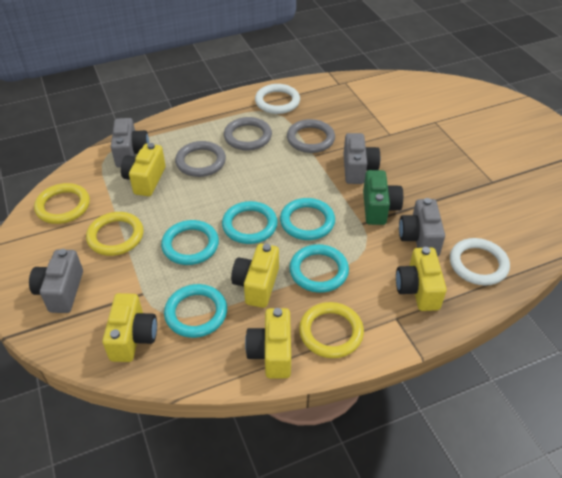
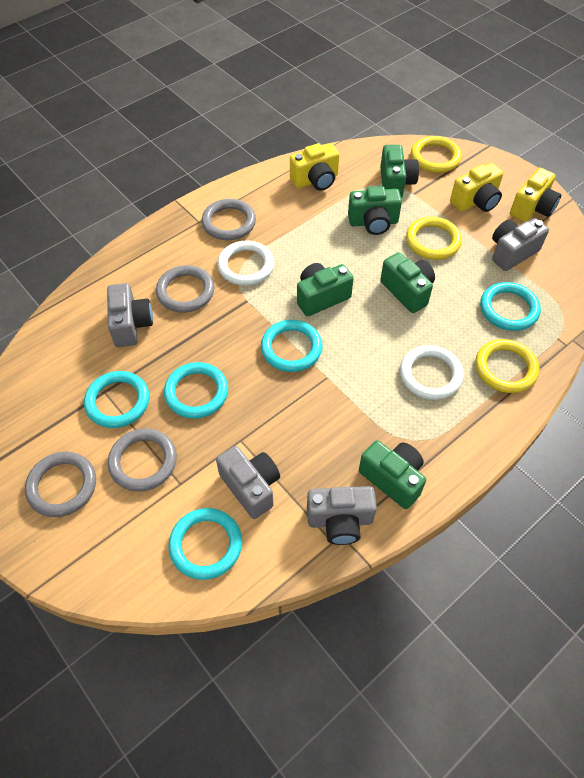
green camera: [363,170,403,225] = 1 -> [297,263,354,316] [348,186,402,235] [359,440,426,509] [380,145,419,198] [380,253,435,313] = 5
grey ring: [175,141,226,177] [224,117,272,150] [287,119,335,153] = 3 -> [25,452,96,517] [108,428,177,492] [156,265,215,313] [202,199,256,240] = 4
yellow camera: [102,293,157,362] [121,143,166,196] [231,244,279,308] [245,308,291,378] [396,247,447,311] = 5 -> [290,143,339,191] [450,163,503,212] [510,167,561,222] = 3

